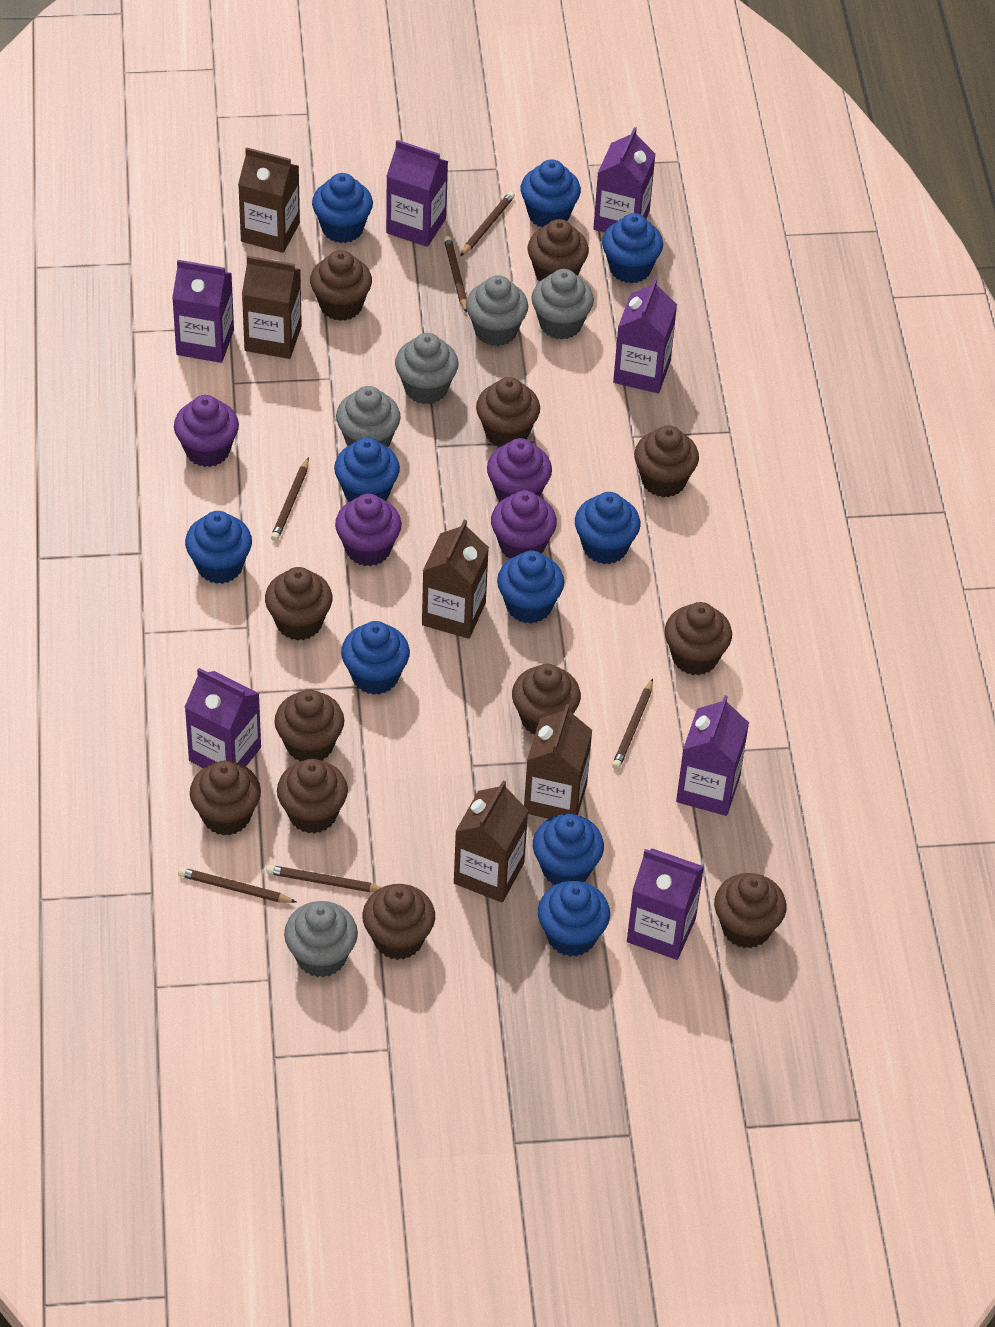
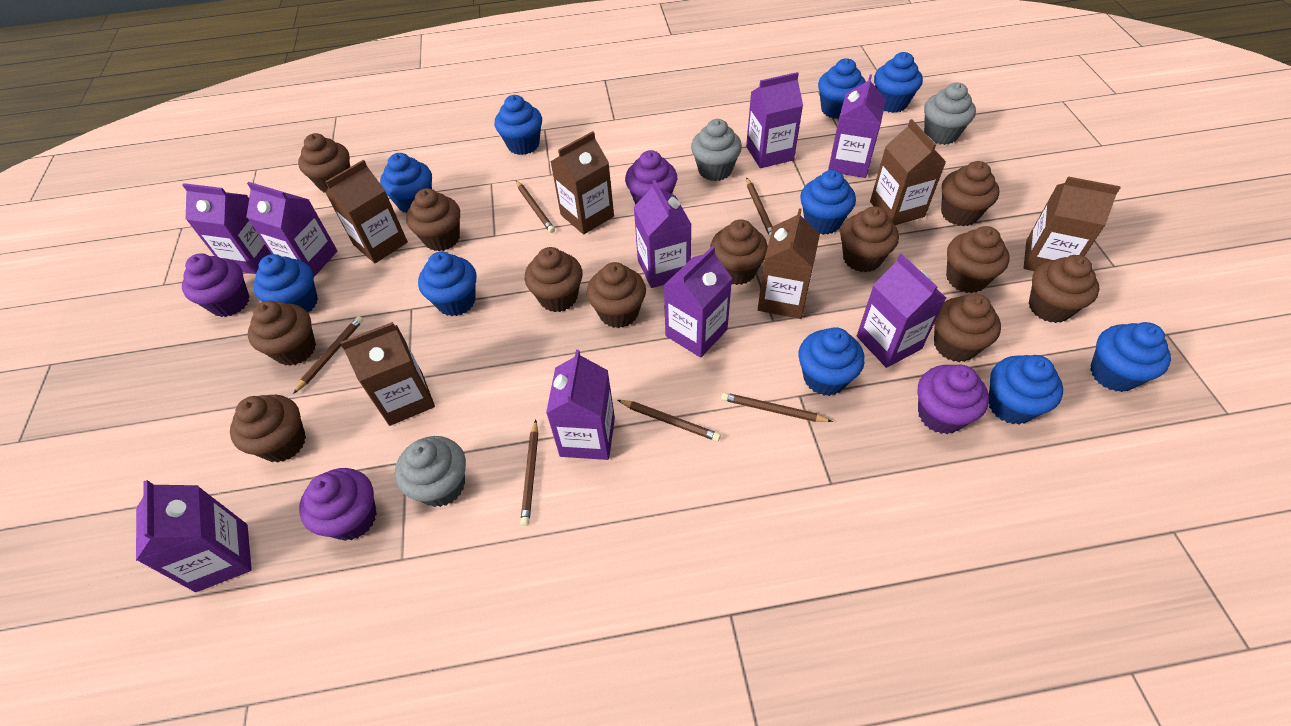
brown carton: [238,147,300,253] [242,256,302,359] [422,520,489,639] [454,780,528,902] [524,704,592,819] = 5 -> [325,160,408,263] [340,322,435,426] [551,131,614,235] [758,209,820,319] [870,119,946,225] [1024,176,1121,271] = 6
grey cupcake: [284,901,358,977] [336,386,401,447] [395,333,459,404] [466,275,528,346] [531,269,594,339] = 5 -> [395,436,466,507] [691,119,742,181] [924,82,976,145] = 3
purple carton: [172,260,234,363] [185,668,261,768] [386,140,448,247] [593,127,656,232] [613,278,677,393] [627,848,704,960] [676,695,749,816] = 7 -> [136,480,252,592] [182,183,271,274] [246,182,337,277] [546,350,615,460] [634,180,692,288] [663,246,732,358] [746,72,803,168] [828,74,886,178] [857,254,946,368] = 9

